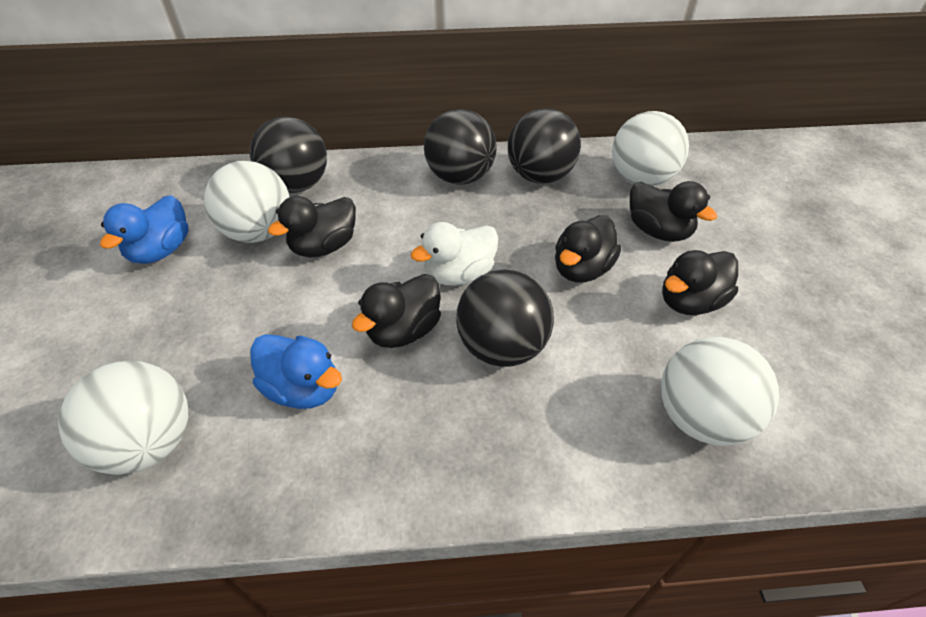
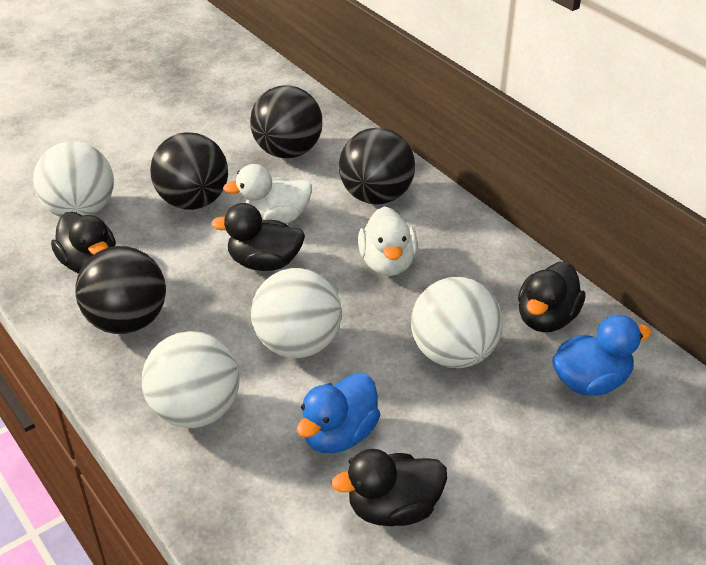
black duck: [268,196,356,257] [352,274,441,348] [555,215,621,283] [630,181,717,242] [662,250,738,315] = 5 -> [51,212,116,274] [211,203,305,271] [331,449,447,526] [518,261,585,332] = 4
white duck: [411,222,498,286] = 1 -> [223,164,312,224] [358,206,418,276] = 2

